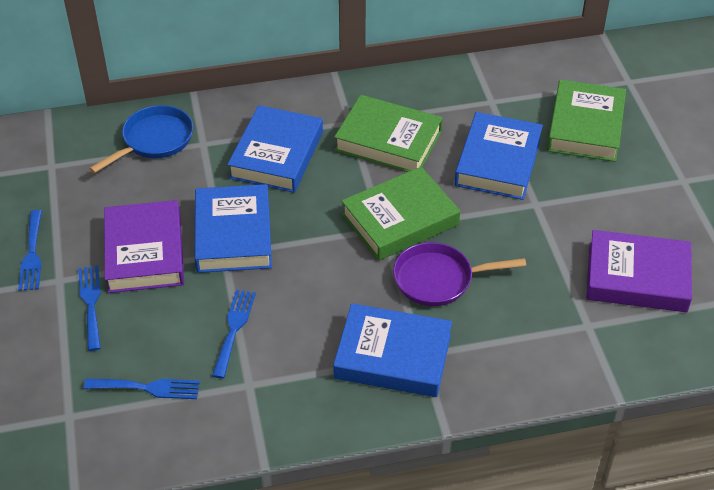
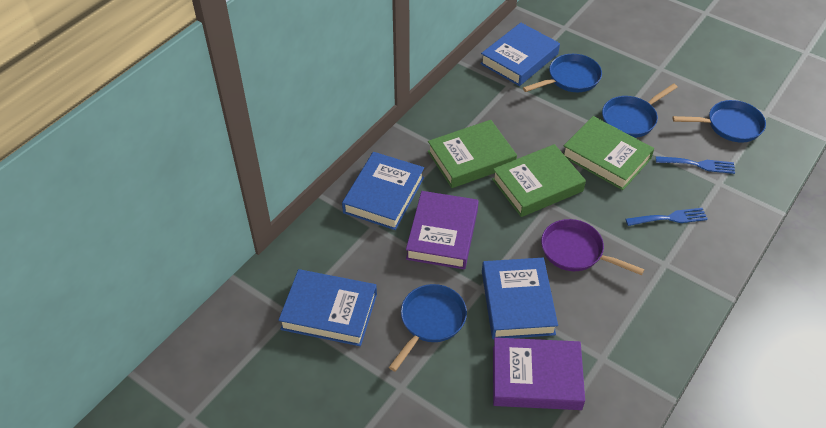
blue fork: [18,210,42,291] [78,265,101,351] [83,378,200,399] [212,290,256,378] = 4 -> [626,208,708,226] [656,156,735,174] = 2
blue pan: [89,105,193,173] = 1 -> [389,284,467,372] [523,54,602,92] [602,83,678,138] [672,100,766,142] = 4

